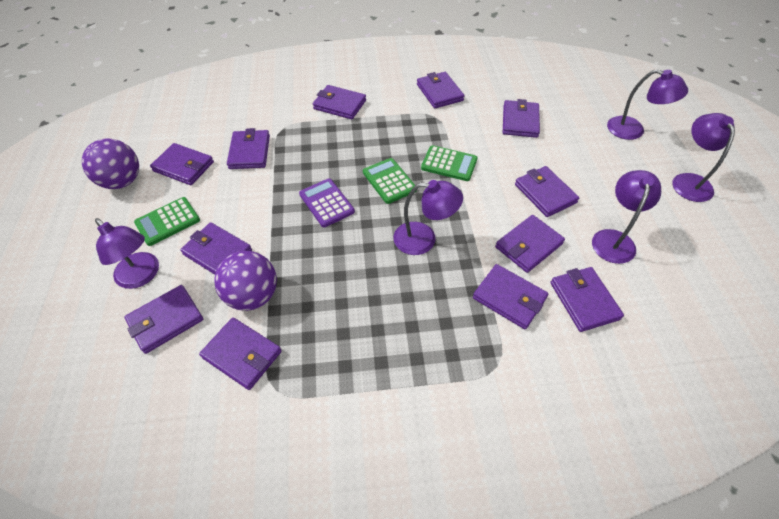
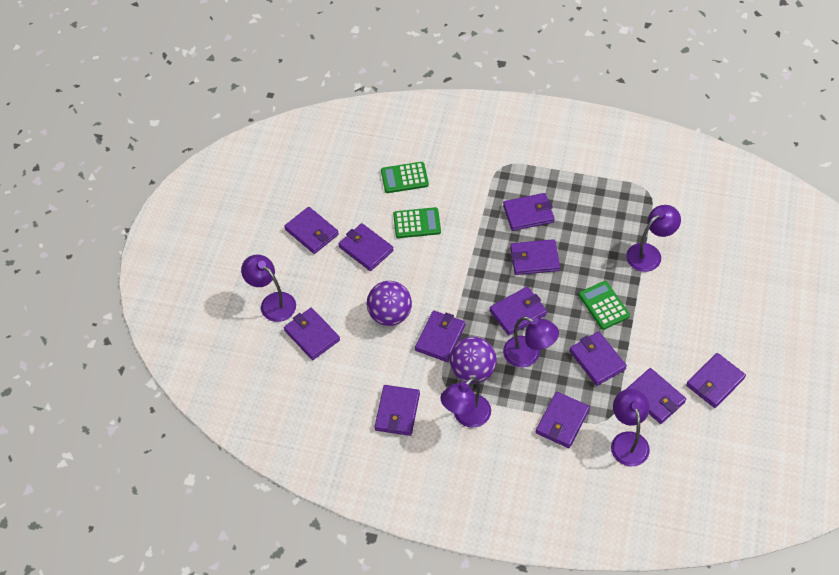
purple calculator: [299,178,355,227] = 1 -> none = 0

